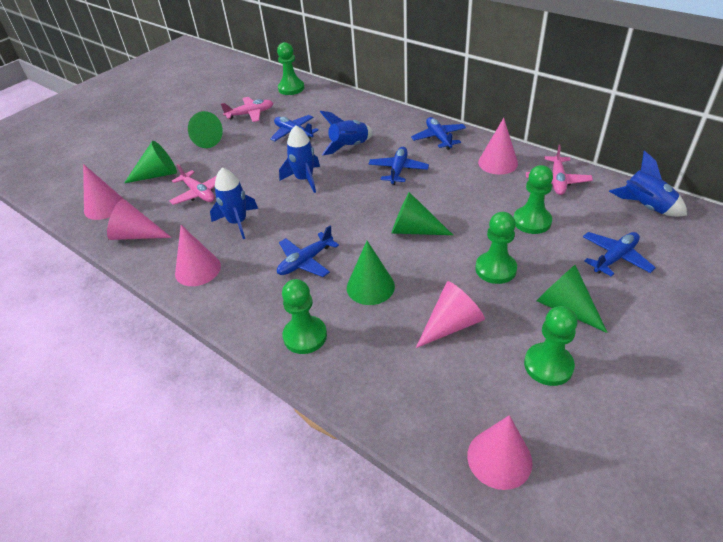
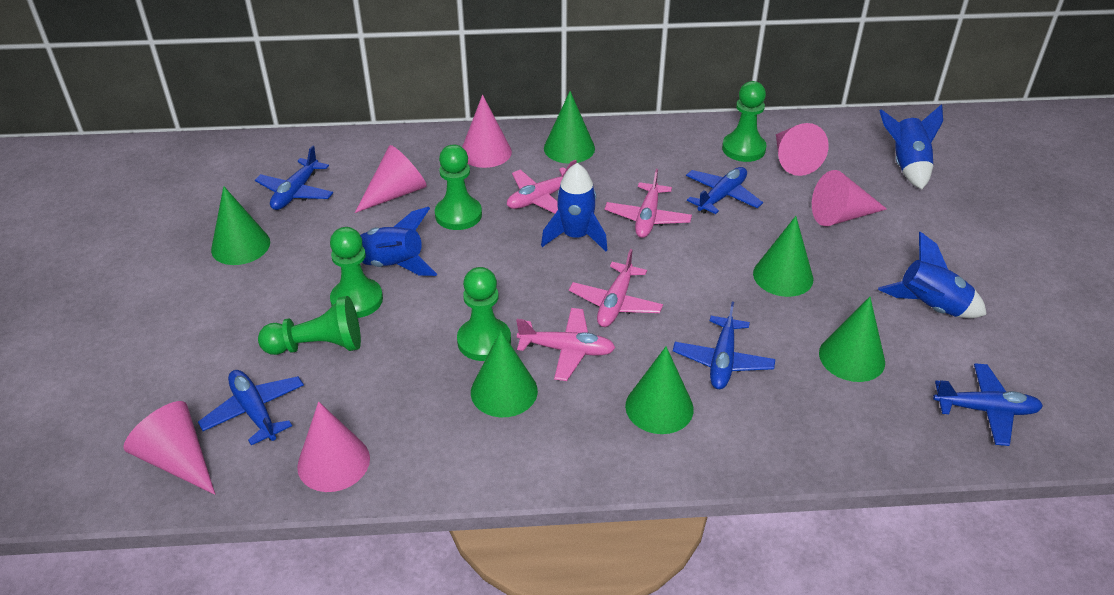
green cone: [124,141,177,183] [188,111,223,148] [347,241,395,305] [392,192,453,235] [537,265,608,333] = 5 -> [211,186,270,265] [471,330,538,417] [544,91,595,164] [625,346,694,434] [753,216,813,297] [819,297,885,382] = 6
pink plane: [169,164,216,205] [221,97,273,122] [526,145,593,195] = 3 -> [507,160,577,213] [516,308,615,381] [569,249,663,327] [605,169,692,238] = 4

